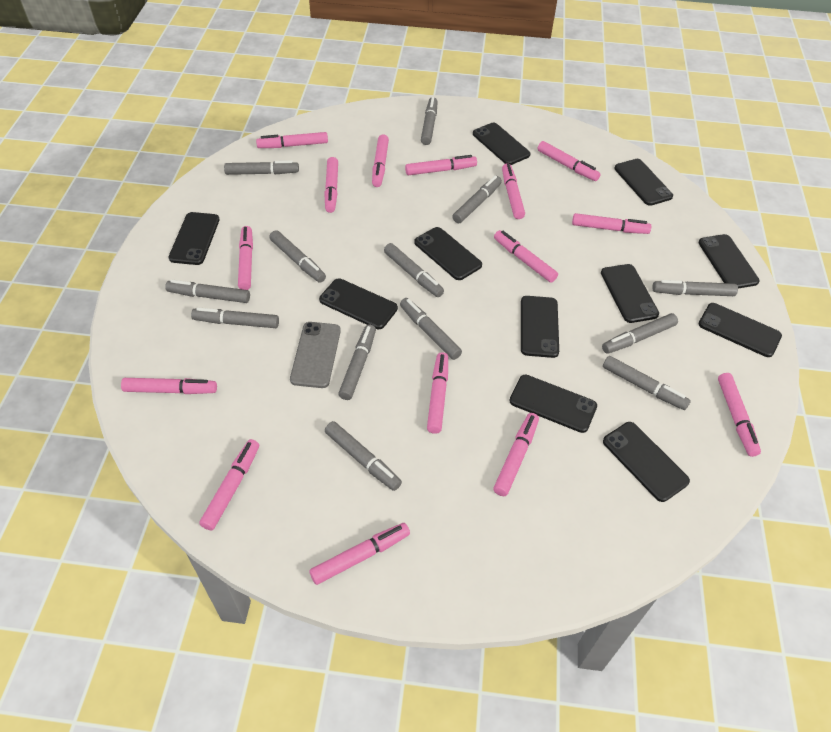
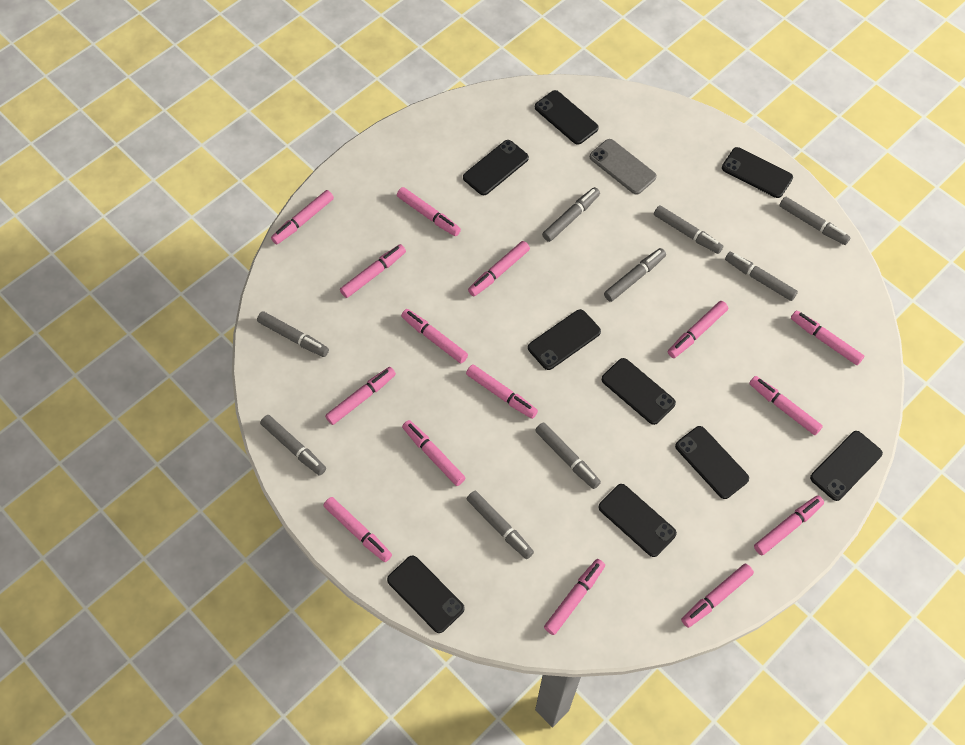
black phone: [168,212,220,265] [319,278,398,329] [414,227,482,280] [473,123,530,165] [509,375,597,433] [521,296,559,358] [601,264,659,323] [603,422,690,502] [614,159,673,206] [699,234,760,289] [699,303,782,357] = 11 -> [387,555,465,633] [463,140,529,195] [528,309,601,370] [535,90,599,145] [598,484,677,557] [602,358,676,425] [675,426,749,499] [722,147,793,198] [810,431,883,501] = 9
grey marker: [165,280,250,303] [191,307,279,328] [224,160,299,175] [269,230,326,283] [325,421,402,491] [338,325,376,400] [384,243,444,297] [400,298,462,360] [421,97,437,145] [452,176,502,223] [602,313,678,354] [603,356,691,410] [652,280,738,296] = 13 -> [257,311,329,357] [260,415,326,476] [467,491,534,559] [535,423,601,489] [542,187,600,242] [604,248,666,302] [654,205,723,254] [725,252,798,301] [779,197,851,245] = 9

